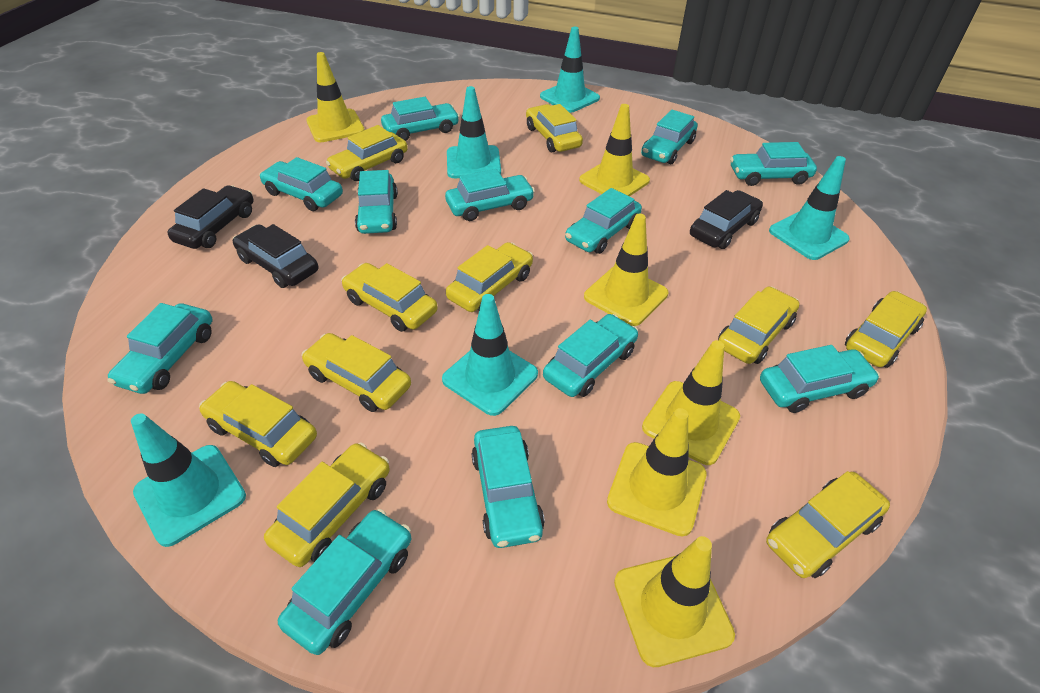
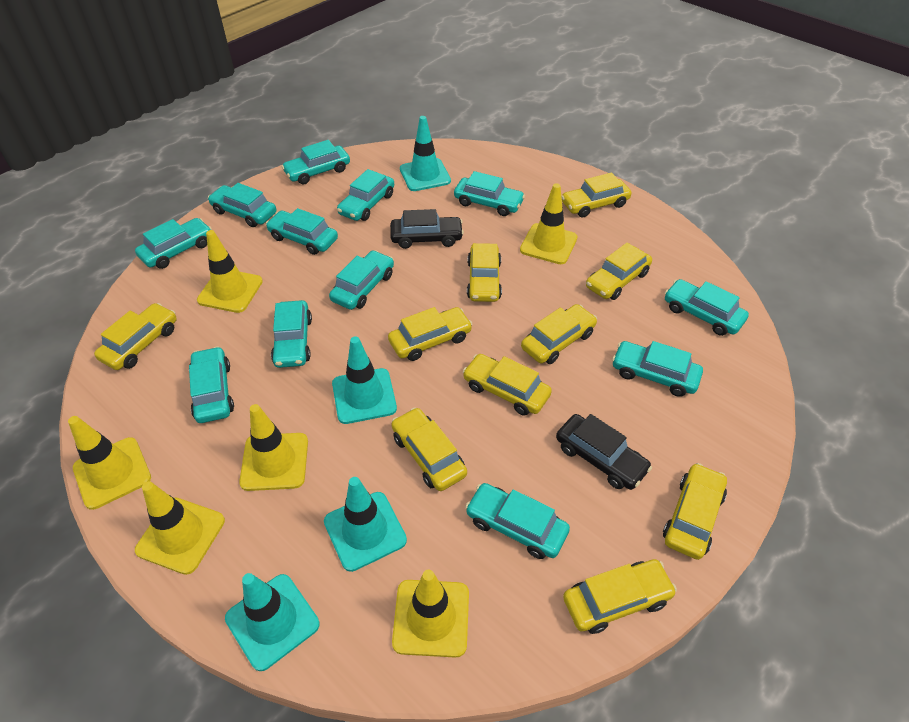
black car: [167,185,254,249] [233,224,318,288] [690,190,763,249] = 3 -> [390,209,464,249] [556,414,652,490] = 2
turquoise traffic cone: [131,413,246,547] [442,294,538,416] [447,86,501,178] [540,27,600,113] [769,156,850,260] = 5 -> [225,573,319,671] [324,477,407,572] [332,336,397,424] [400,116,451,191] = 4

